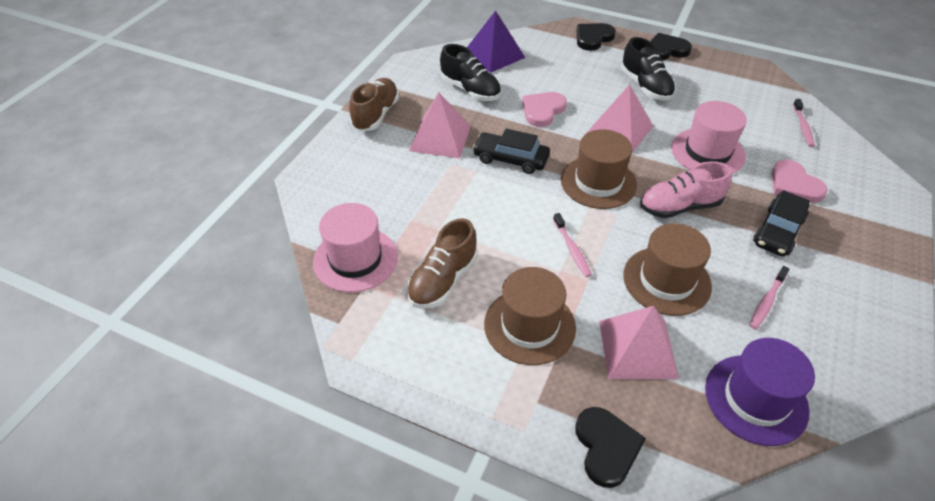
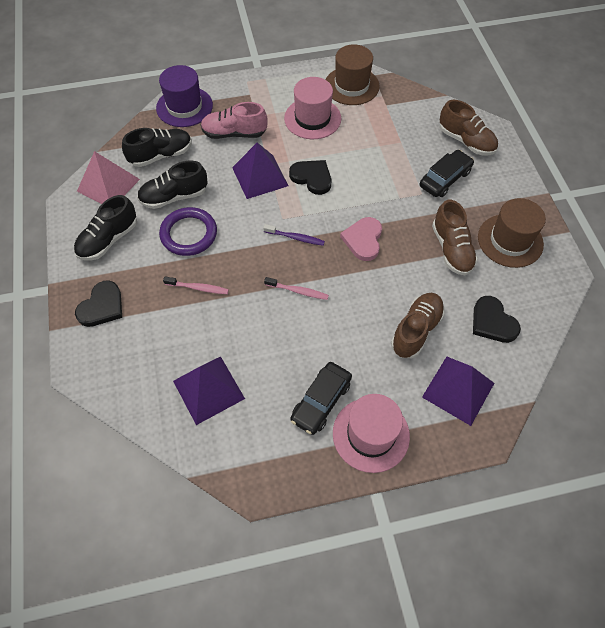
black shoe: [440,44,501,101] [621,37,676,101] = 2 -> [74,195,137,261] [122,128,192,167] [137,161,208,209] = 3
brown hat: [484,267,576,365] [561,129,637,209] [623,223,712,316] = 3 -> [326,44,380,105] [478,198,546,268] = 2
brown shoe: [349,78,399,131] [407,218,477,309] = 2 -> [391,293,445,359] [432,200,478,275] [440,100,498,156] = 3
pink heart: [522,92,567,127] [772,160,828,203] = 2 -> [340,217,382,261] = 1
pink pyramid: [409,92,471,158] [586,84,653,153] [599,306,679,379] = 3 -> [77,151,140,204] = 1
pink toothbrush: [553,213,592,277] [750,266,789,329] [793,99,815,147] = 3 -> [163,277,229,294] [264,277,329,300] = 2
purple pyramid: [467,11,525,73] = 1 -> [173,356,245,425] [232,143,289,199] [422,356,494,426] = 3
purple ring: none = 0 -> [159,207,217,256] = 1
purple toothbrush: none = 0 -> [263,224,325,246] = 1

